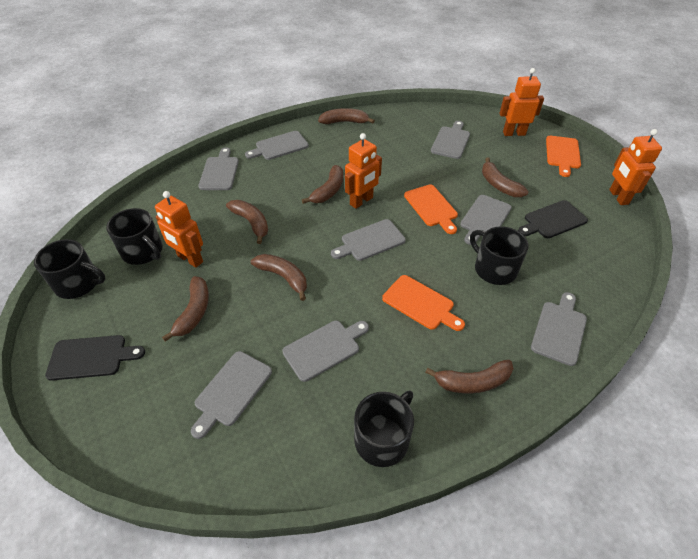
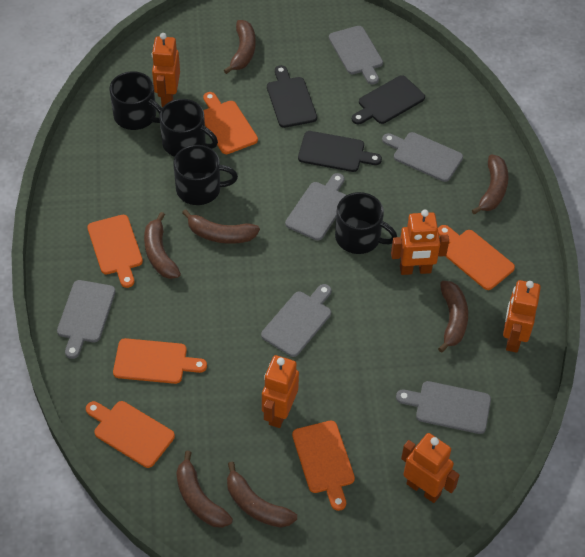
black cutting board: [45,335,145,381] [518,200,588,238] = 2 -> [267,65,317,128] [298,131,382,172] [352,75,425,124] = 3
grey cutting board: [191,351,272,439] [198,147,239,190] [245,131,309,160] [282,320,369,382] [331,219,406,261] [431,121,470,159] [460,195,512,245] [531,292,587,366] = 8 -> [57,280,116,359] [261,284,331,357] [285,173,346,241] [329,26,383,85] [382,132,463,182] [396,381,491,434] = 6
orange cutting board: [382,275,465,331] [404,185,458,234] [546,136,581,177] = 3 -> [86,401,175,468] [87,215,143,288] [113,338,207,384] [203,92,258,154] [292,421,355,511] [438,225,515,290] = 6
orange robot: [155,191,203,268] [345,133,382,209] [500,68,544,136] [609,129,662,205] = 4 -> [152,33,180,107] [262,355,299,428] [391,209,449,275] [401,433,459,503] [503,280,541,353] = 5

